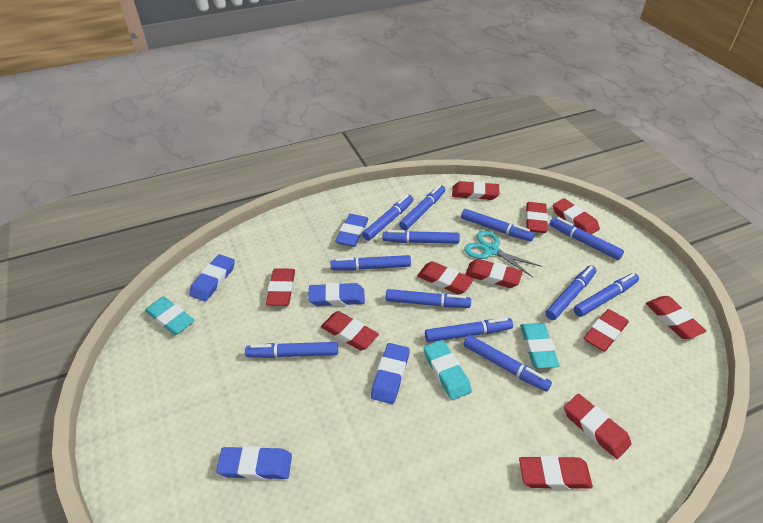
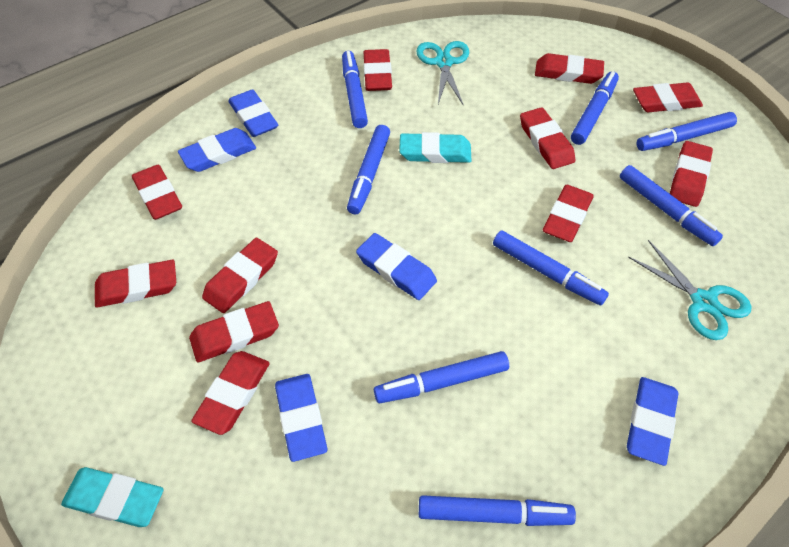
blue marker: [245,342,338,358] [331,255,411,270] [362,195,413,241] [383,230,460,244] [386,289,471,308] [399,185,445,230] [425,318,513,342] [461,209,535,241] [463,335,552,392] [545,265,597,320] [550,217,624,260] [573,273,639,317] = 12 -> [342,51,368,128] [347,125,390,214] [374,351,509,403] [419,495,576,526] [493,230,609,305] [571,71,619,145] [620,165,723,246] [637,112,737,151] = 8
turquoise eraser: [145,296,195,335] [423,340,472,400] [520,323,560,369] = 3 -> [61,467,164,527] [399,132,471,163] = 2
turquoise scissors: [464,230,542,277] = 1 -> [416,41,469,106] [628,240,752,340] = 2

